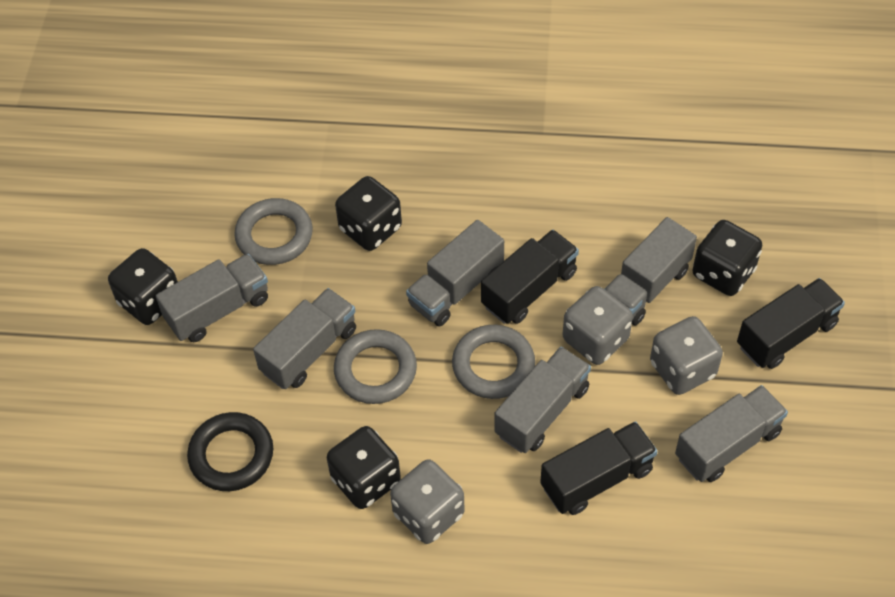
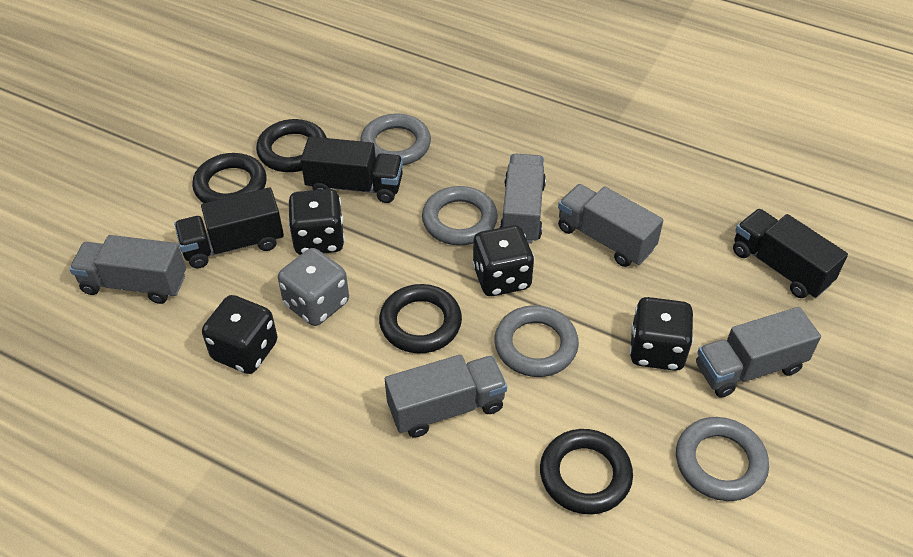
black ring: [187,412,273,491] = 1 -> [192,153,267,203] [256,119,327,172] [379,284,462,353] [540,429,633,514] = 4
grey dice: [390,459,465,544] [563,286,633,365] [650,316,723,395] = 3 -> [278,248,349,326] = 1
grey ring: [234,198,313,265] [334,329,417,404] [452,325,535,399] = 3 -> [360,114,431,166] [422,186,498,245] [495,305,579,377] [676,417,769,501] = 4
grey truck: [156,254,268,342] [253,288,356,389] [406,220,504,326] [494,347,591,453] [605,217,697,326] [675,385,788,482] = 6 -> [69,235,186,304] [385,355,507,438] [499,153,546,244] [558,184,664,267] [696,307,821,398] = 5

